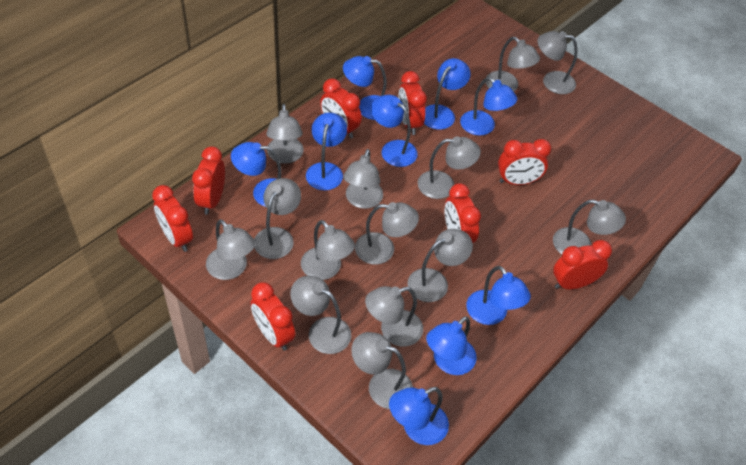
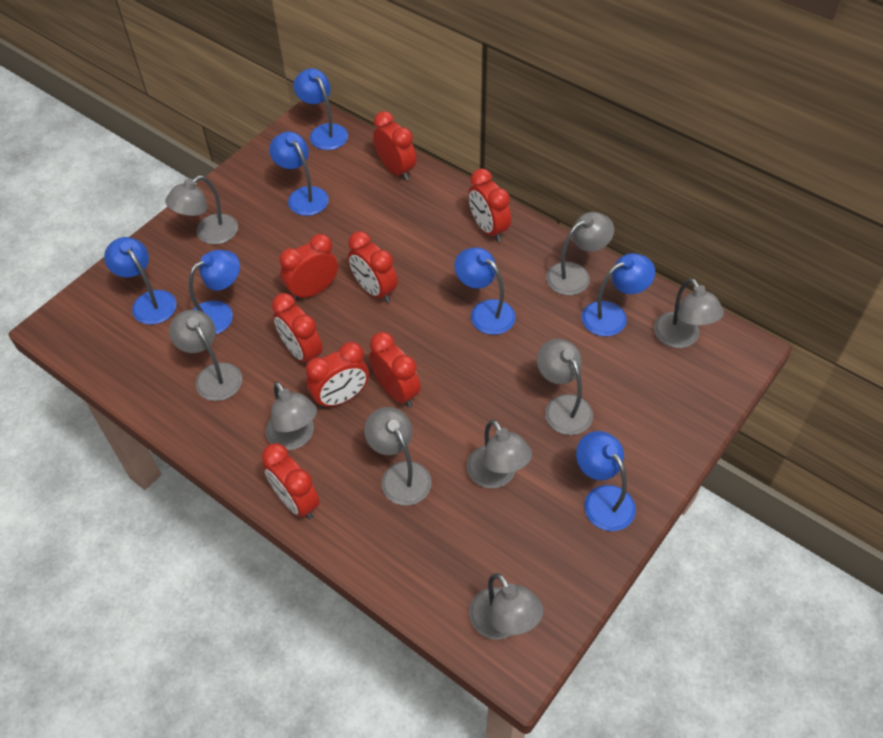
blue lamp: [231,142,281,207] [306,113,347,190] [343,56,387,120] [371,95,417,167] [389,387,449,445] [424,58,471,130] [426,316,477,375] [460,77,517,136] [466,266,531,325] = 9 -> [104,237,177,325] [189,250,240,334] [269,131,329,216] [293,68,348,150] [455,247,516,335] [576,431,636,531] [581,253,655,336] = 7
grey lamp: [206,219,256,280] [254,178,301,259] [266,104,304,164] [290,276,351,354] [301,220,355,280] [343,149,383,209] [351,332,413,409] [355,202,419,265] [365,286,423,347] [407,229,473,302] [418,136,481,199] [486,37,540,92] [538,31,578,94] [553,200,626,254] = 14 -> [165,176,238,245] [169,310,242,401] [265,382,317,450] [364,407,432,506] [467,420,532,488] [469,573,543,640] [537,339,593,435] [546,212,614,296] [654,278,724,348] = 9

